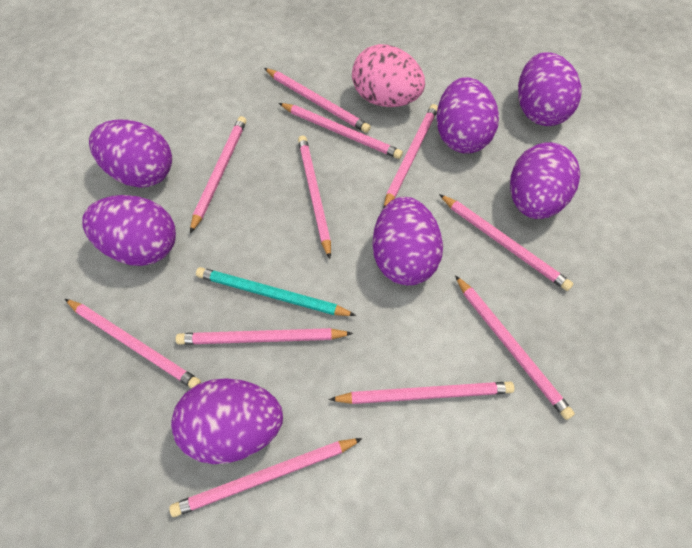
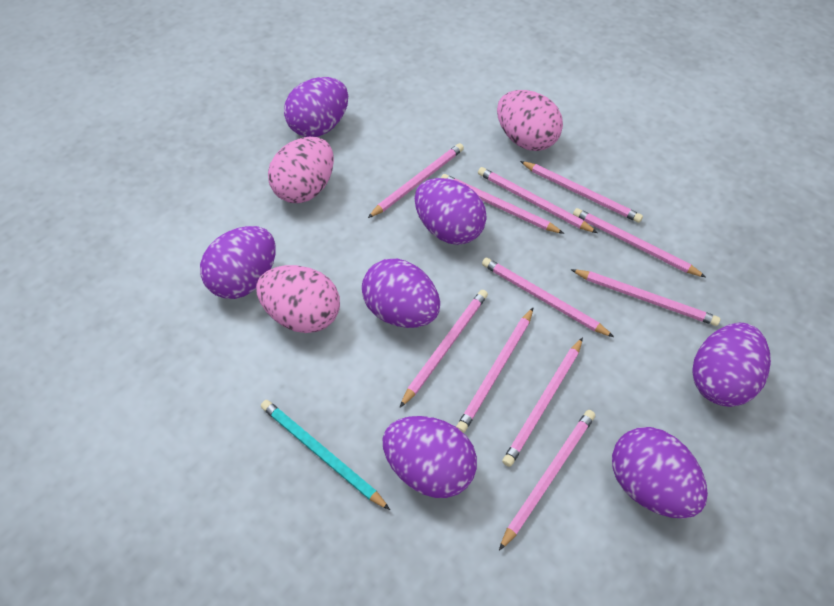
pink egg: [352,44,425,107] = 1 -> [256,265,340,333] [268,137,334,203] [497,90,563,151] = 3

